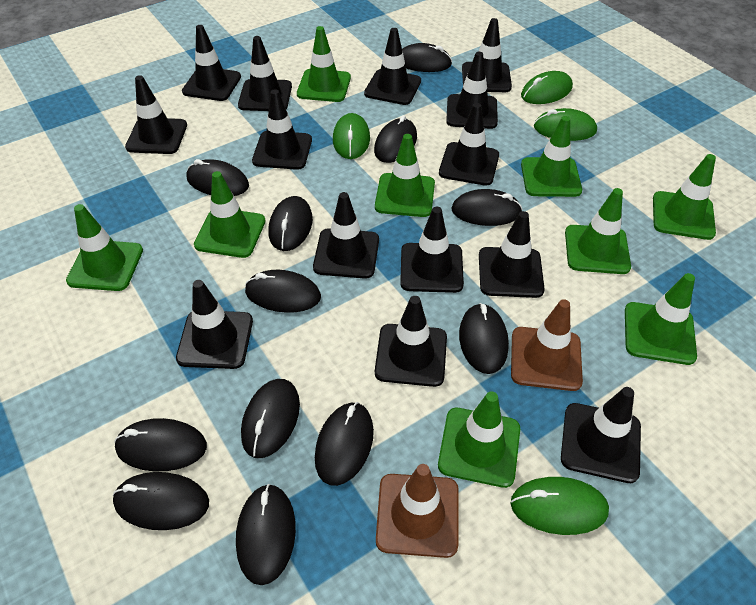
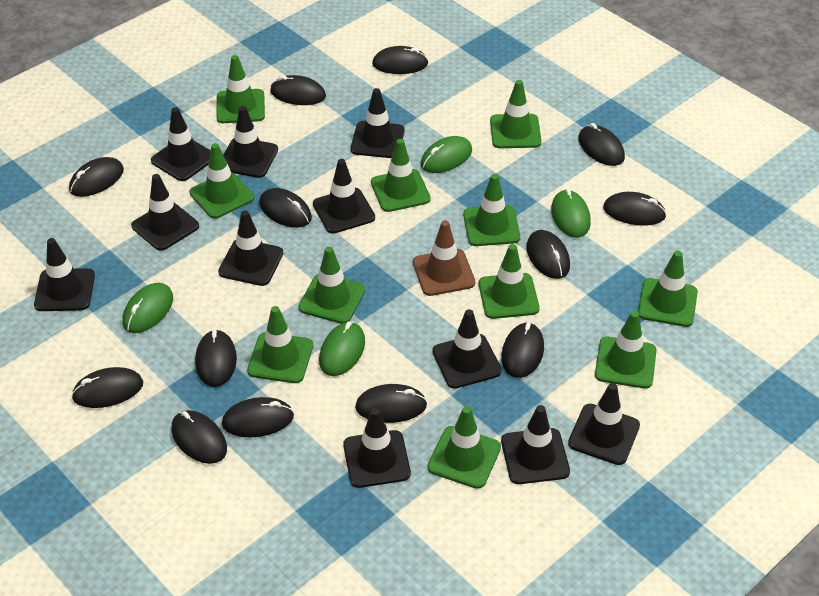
black mouse: [113,472,209,530] [114,418,207,471] [186,159,249,196] [236,484,296,585] [241,379,300,458] [245,270,321,313] [269,196,313,251] [315,402,374,486] [374,115,417,163] [402,43,452,72] [451,189,523,226] [459,303,509,374] = 12 -> [69,157,124,197] [71,367,143,408] [171,410,227,464] [195,329,237,387] [222,397,294,437] [259,188,312,228] [270,75,326,105] [355,384,427,423] [372,46,429,74] [501,322,544,378] [527,230,570,279] [578,123,625,166] [603,192,667,226] = 13
black traffic cone: [125,75,187,154] [176,280,253,369] [182,25,241,101] [238,36,292,111] [252,89,312,170] [313,192,379,279] [364,28,421,105] [375,296,447,387] [400,207,464,293] [439,103,499,186] [446,52,498,129] [462,18,512,92] [479,211,545,298] [561,387,641,483] = 14 -> [34,238,95,311] [131,174,199,251] [151,107,211,181] [218,210,283,286] [223,106,278,178] [313,159,375,234] [343,408,411,488] [350,88,405,158] [432,309,502,389] [501,405,570,484] [568,383,640,465] = 11
brown traffic cone: [376,464,459,558] [511,299,583,391] = 2 -> [413,220,475,296] = 1
green traffic cone: [66,204,143,291] [194,171,266,258] [297,26,351,102] [375,134,435,217] [438,391,520,488] [521,116,582,197] [565,188,631,274] [625,273,697,365] [653,154,716,240] = 9 -> [190,143,254,219] [216,55,265,123] [247,306,313,383] [298,247,365,324] [371,139,431,212] [428,406,501,489] [463,174,520,246] [478,244,540,319] [490,80,541,148] [595,311,656,389] [638,251,698,327] = 11

